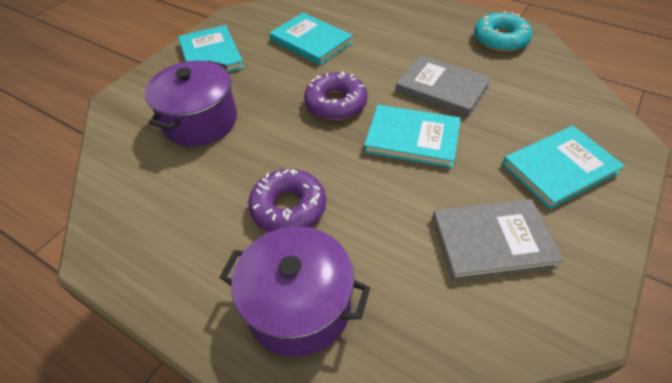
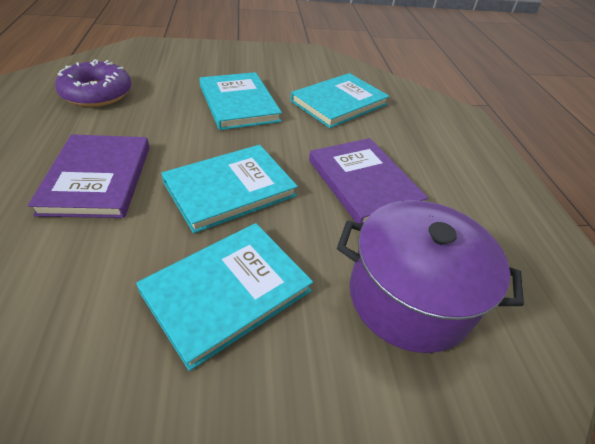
grey book: [395,55,491,117] [433,199,563,281] = 2 -> none = 0
purple book: none = 0 -> [28,134,150,218] [309,138,428,224] = 2
purple donut: [248,169,326,232] [304,71,367,120] = 2 -> [55,59,131,107] = 1
purple pot: [145,60,237,146] [219,226,370,357] = 2 -> [337,200,524,353] = 1
turquoise donut: [474,11,532,52] = 1 -> none = 0

